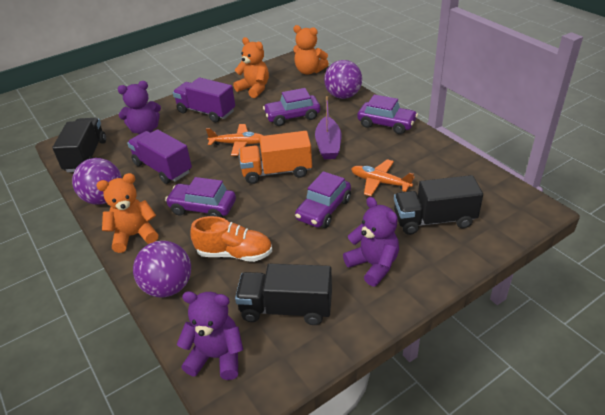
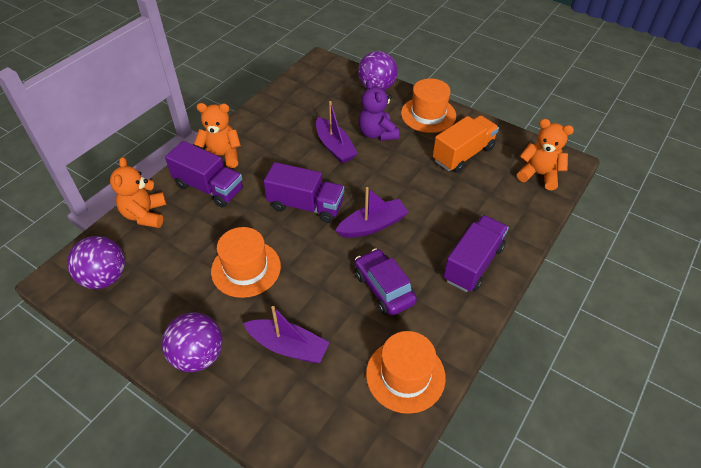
black truck: [52,118,106,172] [235,264,332,325] [394,175,483,235] = 3 -> none = 0
orange hat: none = 0 -> [211,227,281,298] [366,331,446,414] [401,78,456,133] = 3
orange plane: [206,124,264,156] [351,159,415,196] = 2 -> none = 0
orange shoe: [190,216,272,262] = 1 -> none = 0
purple boat: [315,96,342,159] = 1 -> [243,306,330,363] [316,101,358,163] [335,187,409,238] = 3
purple car: [165,177,236,218] [263,88,320,126] [295,171,351,228] [357,95,418,134] = 4 -> [355,248,417,316] = 1
purple teddy bear: [118,81,161,134] [177,291,243,380] [343,197,399,287] = 3 -> [358,80,399,141] = 1
purple truck: [127,129,192,184] [173,77,235,122] = 2 -> [165,141,243,207] [264,162,344,223] [443,215,509,292] = 3

